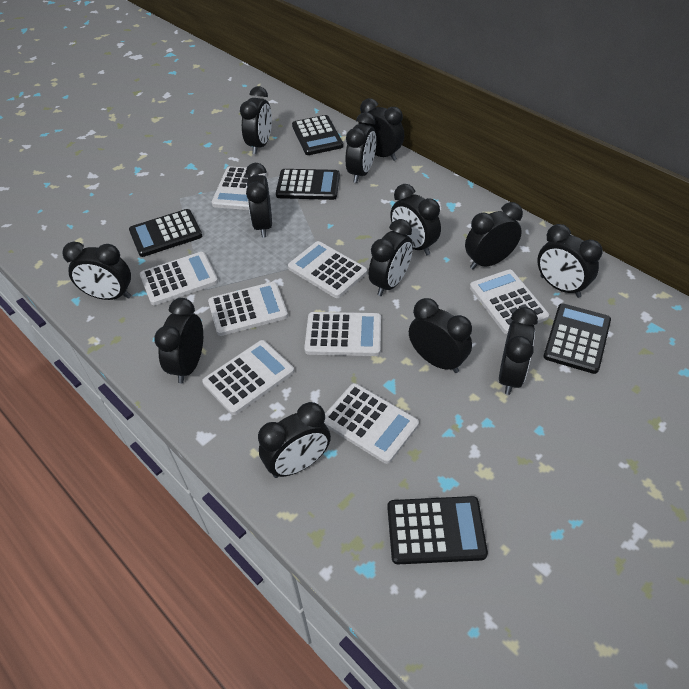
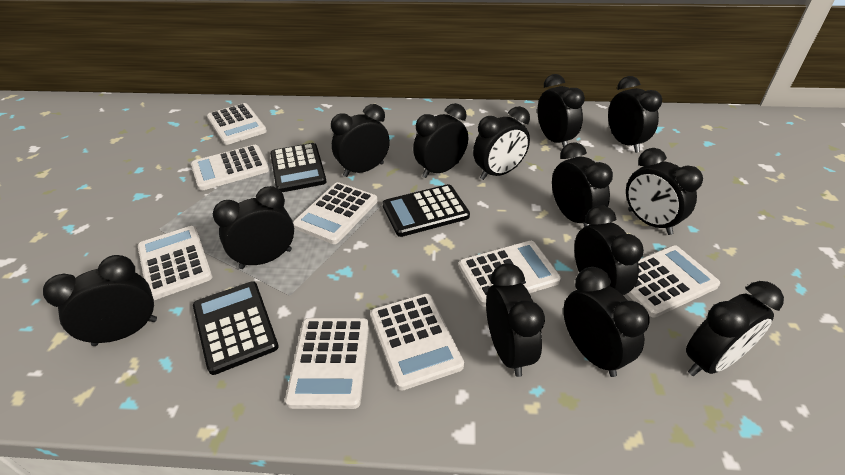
black calculator: [129,209,202,257] [276,169,340,200] [292,115,343,155] [387,496,488,564] [543,303,611,374] = 5 -> [193,281,279,375] [270,143,327,192] [382,184,470,237] = 3

